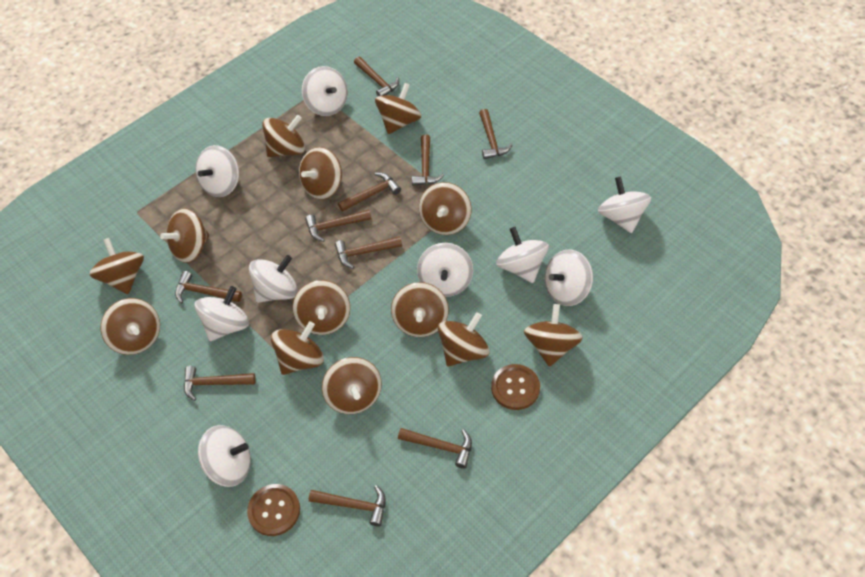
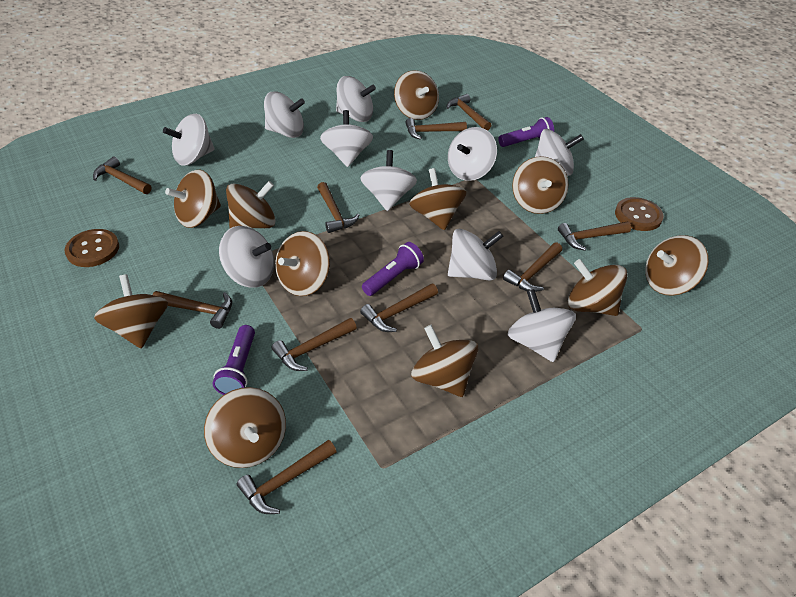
brown spinning top: [89,238,144,294] [101,298,160,355] [160,208,210,263] [262,115,305,157] [271,321,324,375] [293,280,350,335] [299,147,342,199] [322,357,382,414] [375,83,421,134] [391,282,449,337] [419,182,472,235] [438,312,489,366] [524,304,583,367] = 13 -> [94,274,168,349] [165,170,221,228] [204,387,286,468] [226,181,276,228] [275,231,330,296] [394,70,439,120] [409,168,467,230] [411,325,478,397] [512,156,568,214] [568,259,627,316] [645,235,709,296] = 11
purple flashlight: none = 0 -> [213,325,255,395] [362,242,424,296] [498,117,554,147] = 3
white spinning top: [195,145,239,197] [195,286,249,341] [198,425,251,487] [249,255,298,303] [302,66,348,116] [417,243,473,297] [496,227,549,283] [545,250,593,306] [598,176,651,233] = 9 -> [163,114,215,166] [219,226,274,288] [264,91,305,138] [320,110,373,167] [336,76,376,122] [360,150,417,211] [448,127,497,181] [448,229,503,280] [507,289,576,362] [535,129,584,176] = 10

